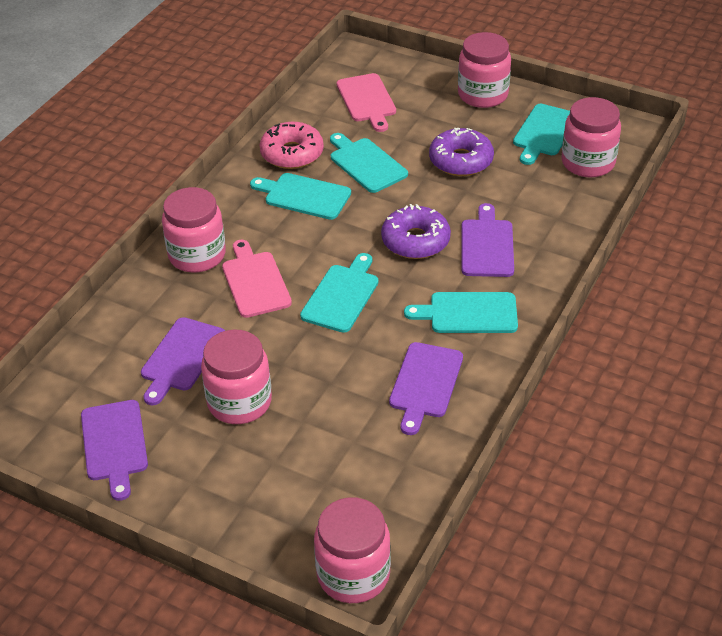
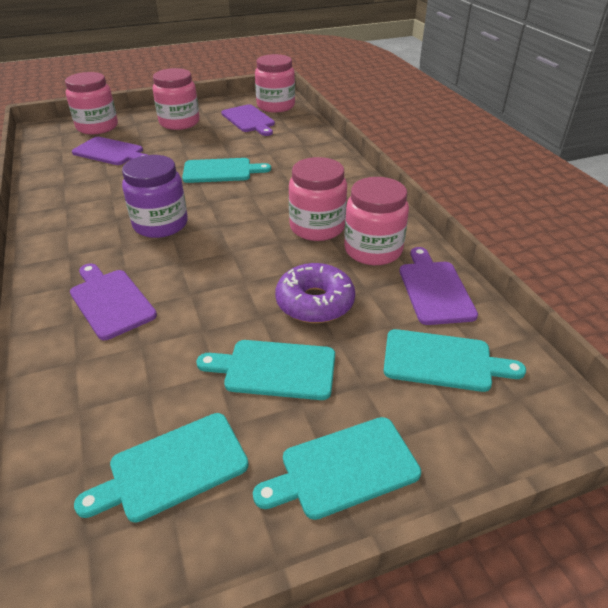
pink cutting board: [222,240,292,318] [336,73,396,132] = 2 -> none = 0
pink donut: [259,122,324,169] = 1 -> none = 0
purple donut: [381,204,451,259] [429,128,494,176] = 2 -> [275,263,355,323] = 1
purple jar: none = 0 -> [122,155,188,238] = 1

